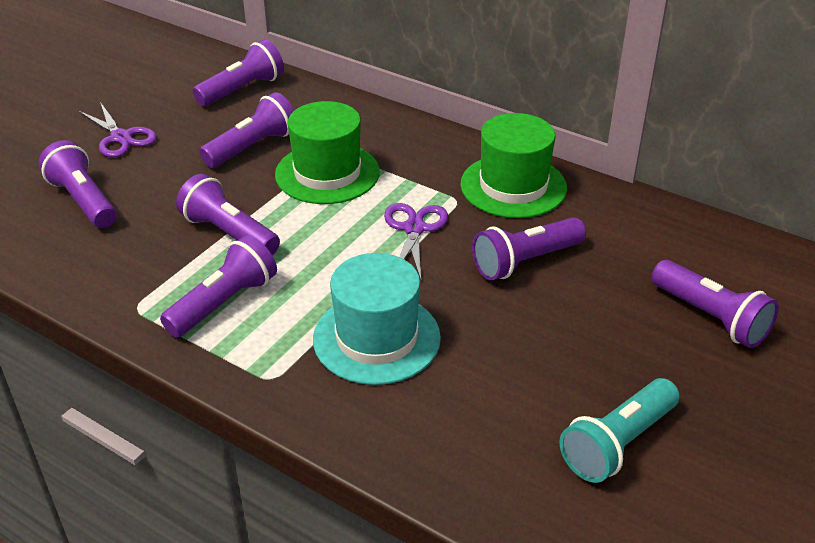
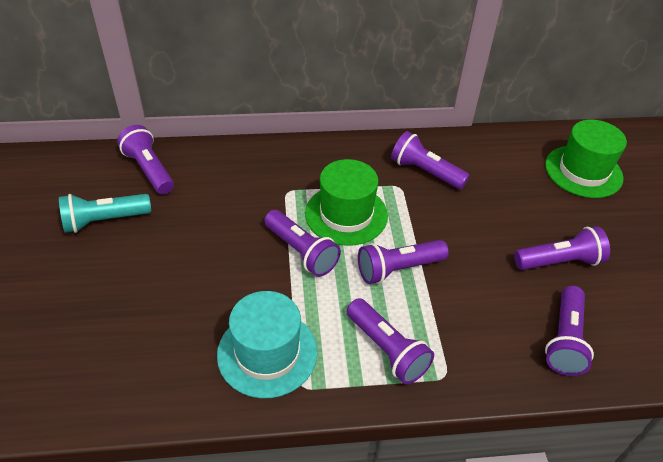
purple scissors: [79,102,157,157] [384,203,448,279] = 2 -> none = 0

